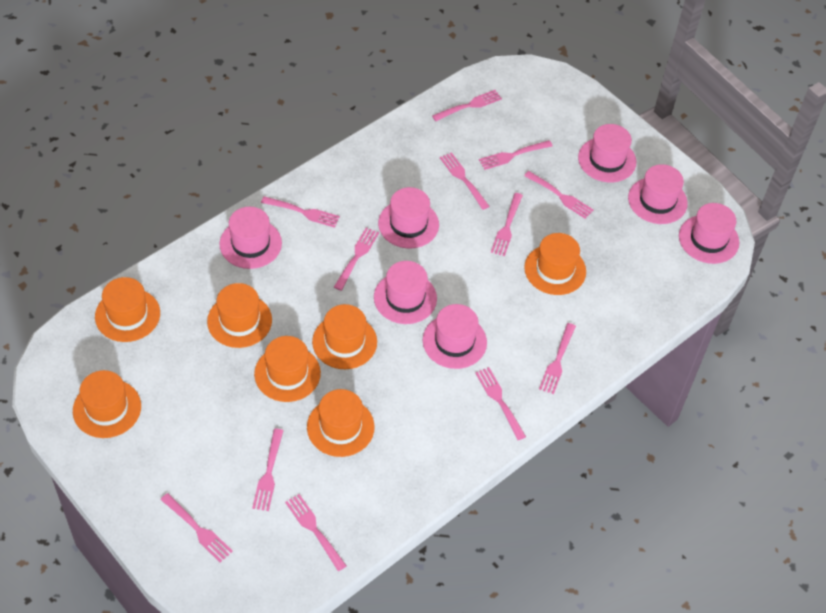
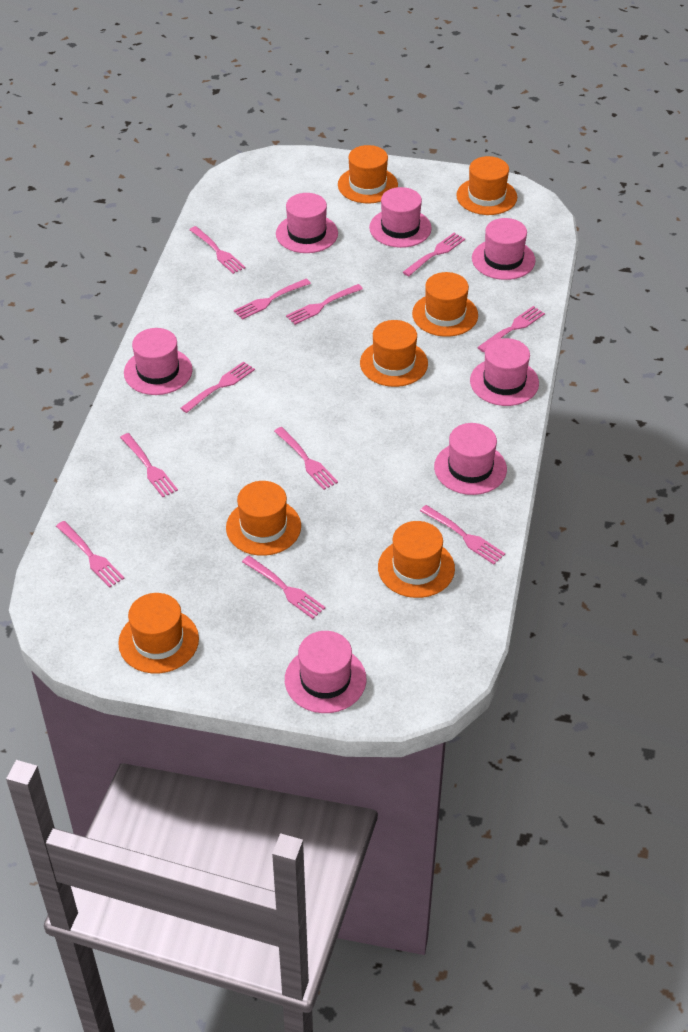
pink fork: [160,493,233,562] [252,429,284,511] [261,196,340,228] [285,494,347,571] [334,228,379,291] [432,90,502,121] [440,152,490,210] [475,367,526,440] [479,140,552,170] [491,193,523,256] [524,171,593,219] [539,323,576,394] = 12 -> [56,521,125,588] [120,433,178,497] [180,361,255,413] [189,226,246,274] [234,279,311,320] [242,556,325,619] [274,427,338,490] [286,284,363,325] [403,233,465,276] [420,505,505,564] [477,306,545,352] = 11

